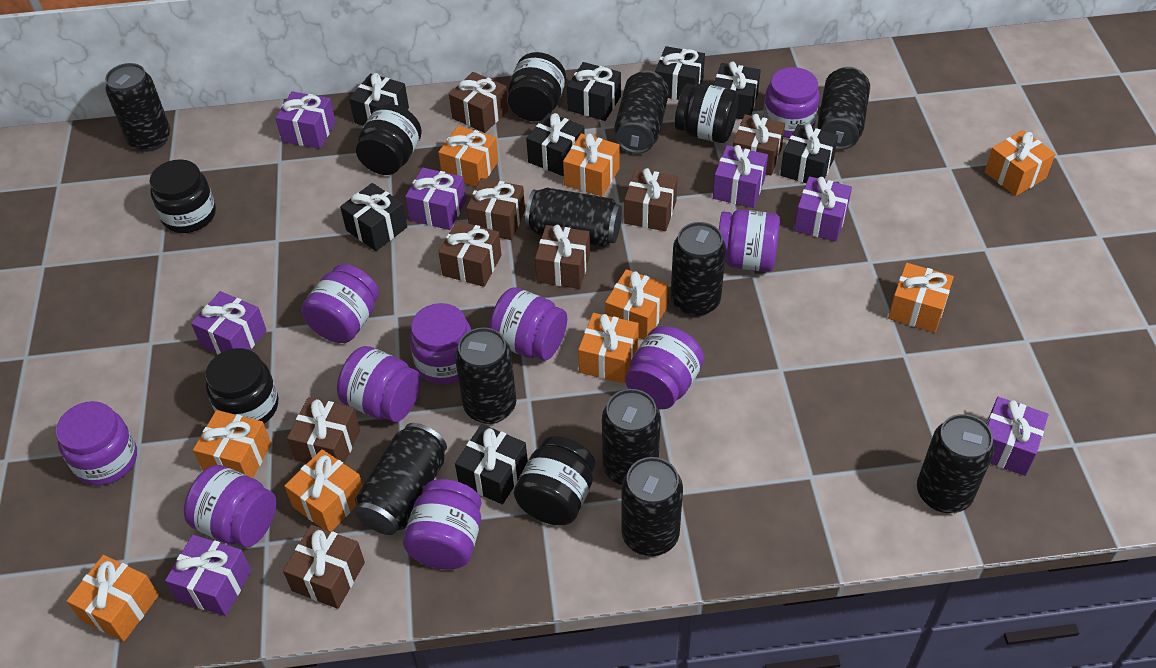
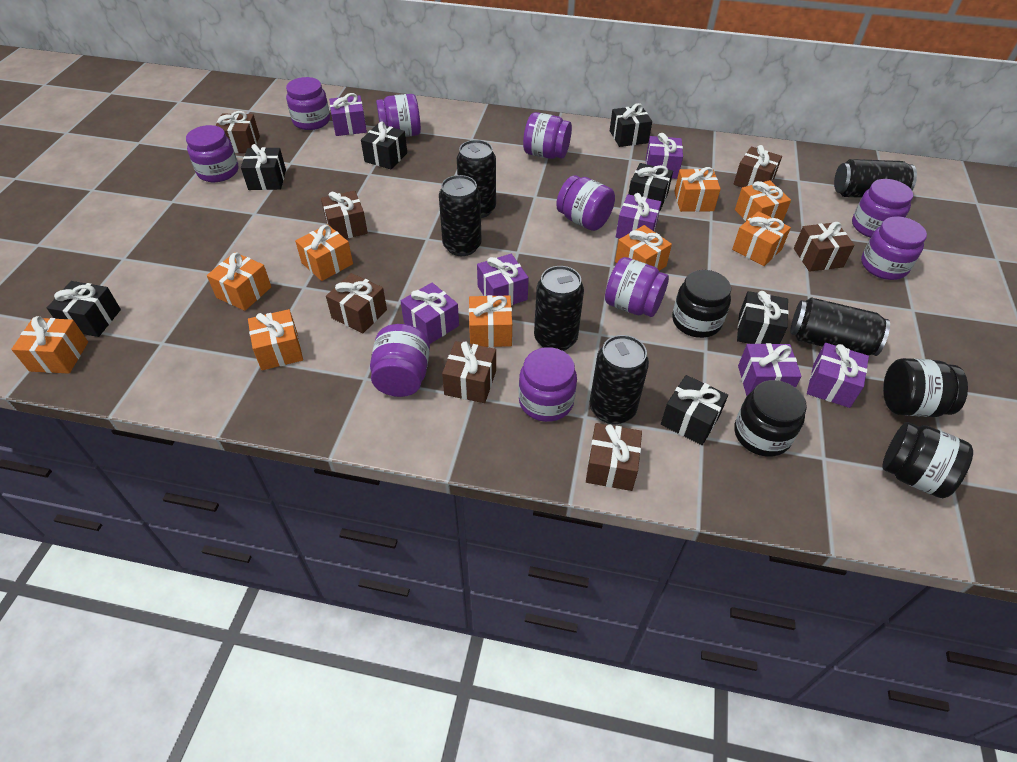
black can: [105,63,171,152] [355,423,447,535] [455,327,516,424] [525,188,622,247] [602,389,661,485] [614,70,669,154] [621,457,683,556] [671,222,726,317] [817,67,870,150] [917,414,994,513] = 10 -> [439,175,482,256] [457,140,496,218] [534,266,584,351] [590,335,649,424] [790,297,890,356] [834,159,917,198] = 6
black gift: [340,183,407,251] [349,73,409,126] [455,424,528,504] [526,113,585,176] [567,62,621,121] [655,46,705,100] [714,61,761,119] [780,124,838,183] = 8 -> [47,281,121,337] [241,144,286,190] [361,121,407,169] [610,103,652,147] [628,163,673,210] [661,375,728,445] [737,291,789,344] = 7
black jar: [149,159,216,233] [205,348,278,424] [356,104,422,175] [508,52,566,121] [514,436,595,526] [675,84,739,143] = 6 -> [672,270,731,338] [734,380,807,457] [883,358,968,417] [883,422,973,498] = 4
brown gift: [283,525,365,609] [287,397,360,464] [439,221,502,287] [449,72,508,133] [467,178,525,240] [535,225,590,289] [624,168,678,231] [733,114,785,176] = 8 -> [216,111,260,153] [321,191,368,239] [326,273,387,333] [442,341,496,403] [586,423,642,491] [733,145,782,187] [794,222,854,272] = 7

